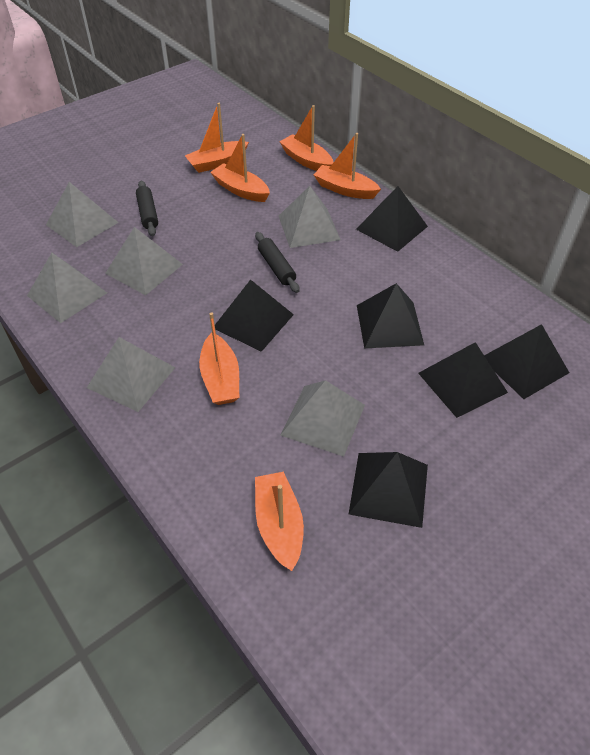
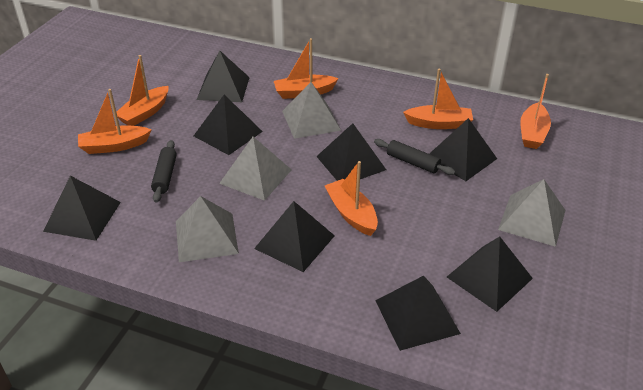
black pyramid: [215,279,294,352] [349,452,428,528] [356,186,428,252] [357,283,424,348] [418,342,508,418] [484,324,569,399] = 6 -> [43,176,121,241] [194,95,263,155] [197,51,250,102] [254,201,335,272] [316,123,386,181] [375,275,461,351] [429,118,497,181] [447,236,533,312] = 8
grey pyramid: [27,253,107,323] [46,182,119,247] [87,337,176,412] [105,227,183,295] [279,186,341,248] [280,380,365,457] = 6 -> [176,196,239,262] [219,137,292,201] [282,82,341,139] [498,179,566,247] = 4

